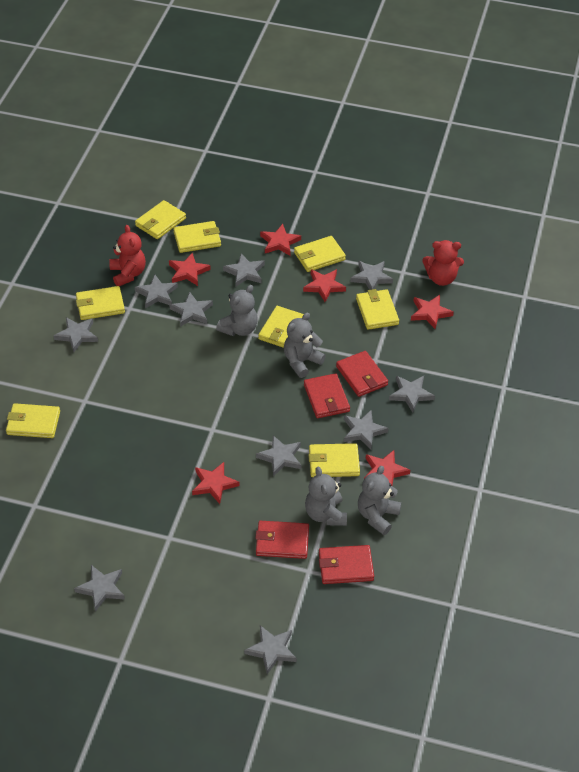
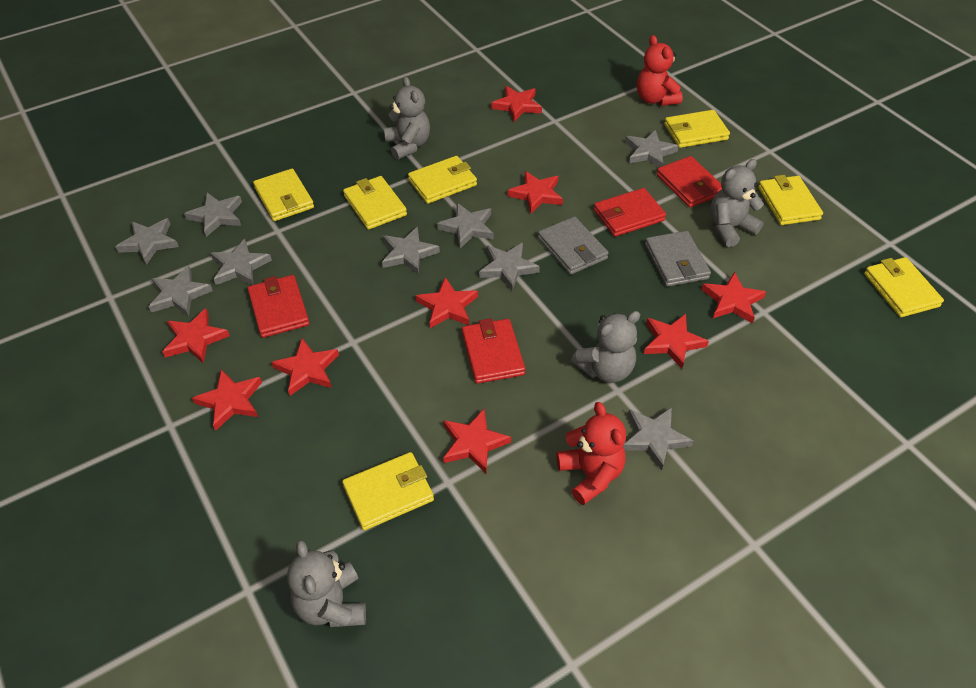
grey star: [54,317,98,352] [74,565,125,611] [135,275,178,308] [170,292,213,327] [223,253,265,286] [244,625,297,674] [256,435,301,477] [344,410,389,449] [350,261,393,290] [389,376,435,412] = 10 -> [115,218,179,265] [149,266,213,317] [184,193,242,237] [211,239,272,285] [382,227,440,274] [437,203,494,248] [479,243,540,291] [623,407,694,471] [625,130,679,167] = 9
grey wallet: none = 0 -> [538,216,609,275] [645,231,711,287] = 2
red star: [169,252,211,286] [192,462,240,504] [260,224,301,256] [303,269,346,302] [364,450,410,486] [411,295,454,329] = 6 -> [163,308,230,363] [192,369,262,431] [271,338,339,396] [415,277,478,328] [443,409,511,473] [491,86,542,122] [507,171,563,214] [644,314,709,369] [701,272,766,324] = 9
yellow wallet: [6,403,60,438] [76,286,125,320] [135,200,186,239] [173,221,221,253] [258,306,304,348] [294,236,346,272] [308,443,360,477] [356,289,399,330] = 8 -> [253,169,314,221] [342,452,434,530] [343,176,407,230] [408,156,477,204] [664,110,730,148] [758,175,823,225] [864,257,944,317] = 7

